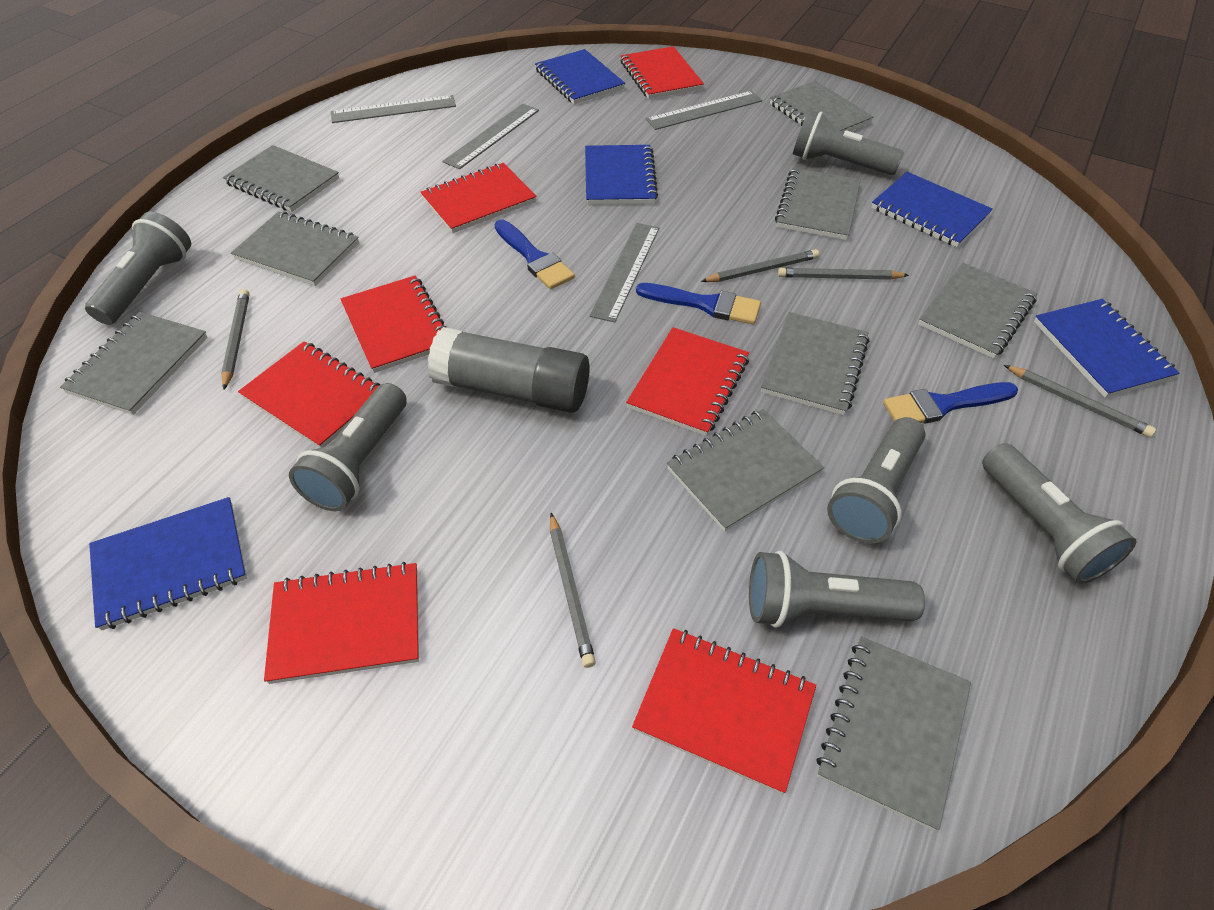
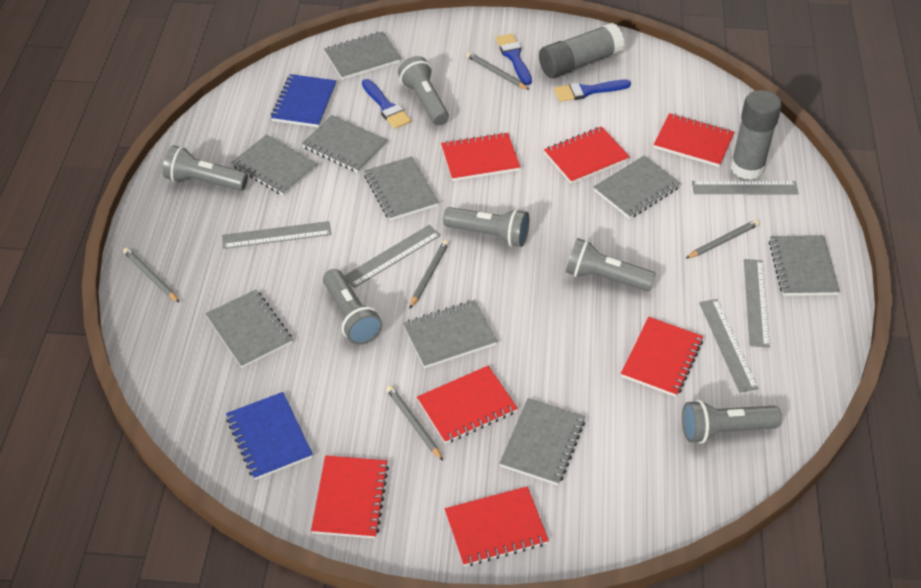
blue notebook: [89,497,247,631] [535,49,625,104] [585,145,658,205] [871,172,993,247] [1034,299,1179,398] = 5 -> [226,392,313,480] [271,74,337,127] = 2
grey glue stick: [428,327,590,413] = 1 -> [539,23,625,78] [731,90,782,180] = 2
grey ruler: [331,95,456,123] [442,104,539,169] [590,223,659,322] [646,91,762,130] = 4 -> [222,221,331,249] [344,225,441,288] [692,181,799,194] [699,299,759,393] [744,259,770,348] = 5

